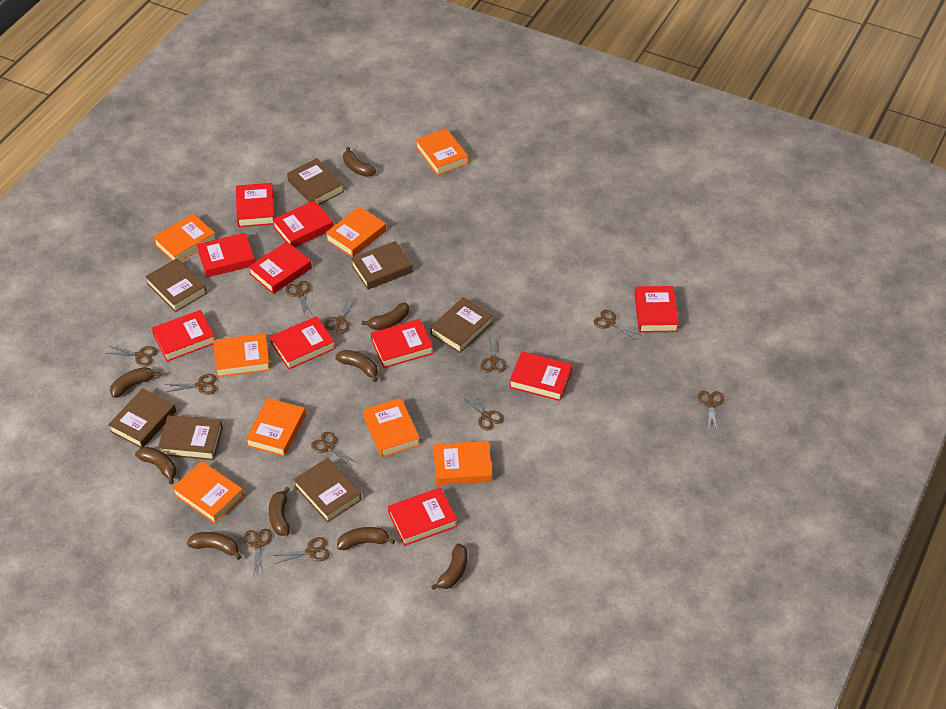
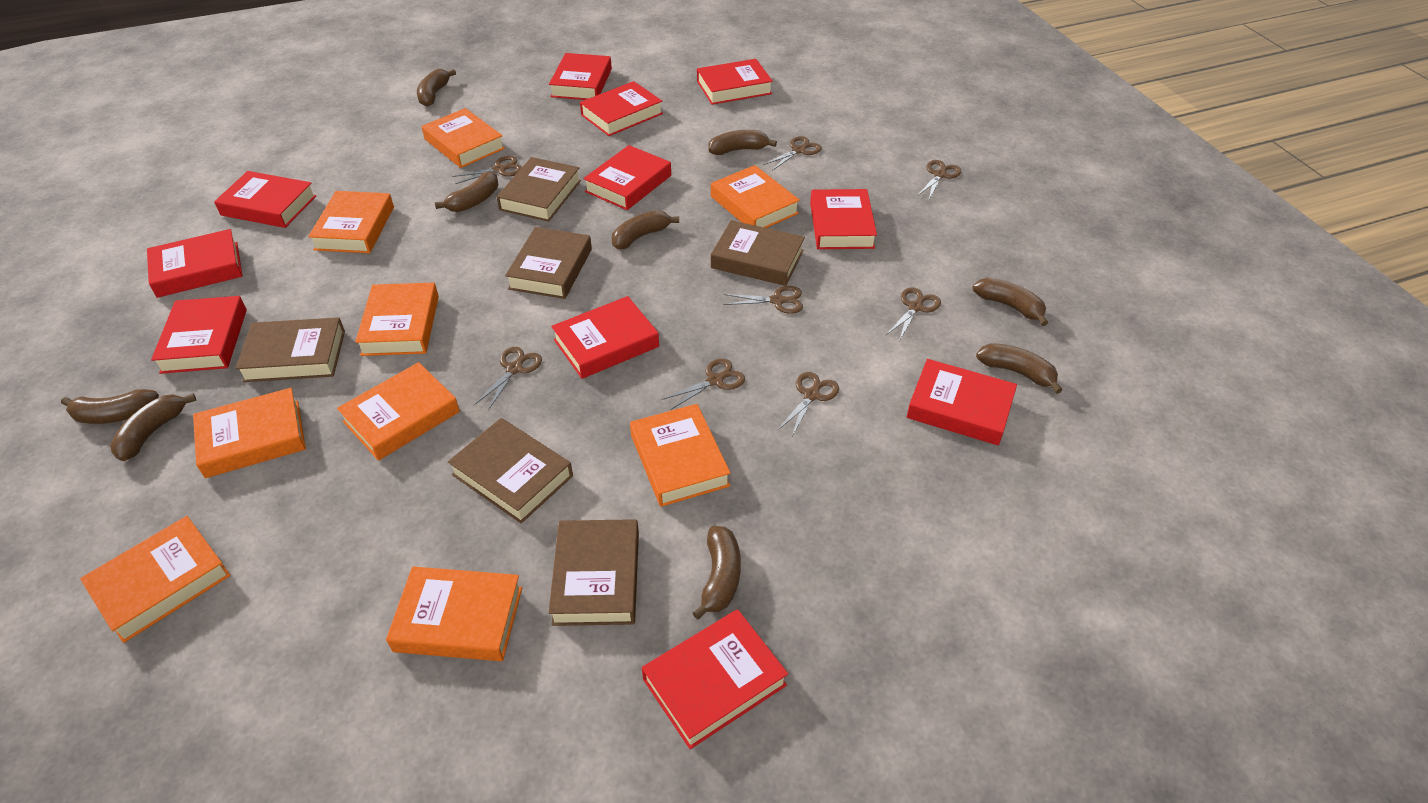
brown book: [108,388,176,448] [145,258,207,312] [158,415,223,460] [287,158,344,205] [293,458,362,523] [351,241,413,290] [430,297,493,353] = 7 -> [235,317,345,382] [448,418,573,523] [497,157,581,222] [505,227,592,299] [549,519,639,626] [711,220,805,286] = 6
brown scissors: [107,346,157,366] [165,374,217,395] [243,529,272,576] [272,537,330,564] [285,281,313,317] [311,432,359,468] [324,297,357,333] [461,391,504,430] [480,334,506,373] [593,310,641,340] [698,391,724,431] = 11 -> [452,156,522,184] [475,347,542,410] [662,359,745,410] [724,286,803,314] [763,136,822,170] [778,372,839,436] [886,287,941,341] [917,160,961,199] = 8
orange book: [153,213,216,262] [172,461,244,524] [213,333,270,377] [246,398,306,457] [325,206,386,257] [363,398,420,457] [416,128,469,175] [433,441,492,485] = 8 -> [80,516,231,643] [193,388,306,478] [308,191,394,253] [337,362,460,461] [355,283,439,356] [386,566,522,661] [422,108,505,168] [630,404,730,507] [711,165,800,228] = 9
red book: [152,310,215,362] [197,233,255,277] [236,183,275,227] [248,242,312,294] [270,316,335,369] [272,200,334,247] [371,319,433,368] [388,487,457,546] [509,351,572,401] [634,286,679,333] = 10 -> [147,229,242,298] [151,296,247,374] [214,171,316,228] [549,53,612,100] [551,296,659,379] [580,81,663,136] [583,145,671,210] [642,609,788,749] [697,59,773,105] [810,189,877,249] [907,359,1017,445] = 11

